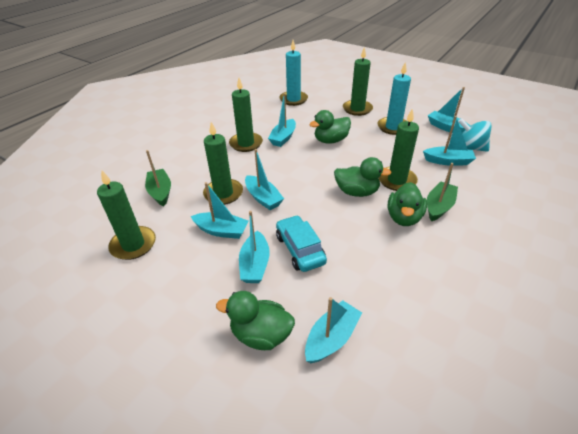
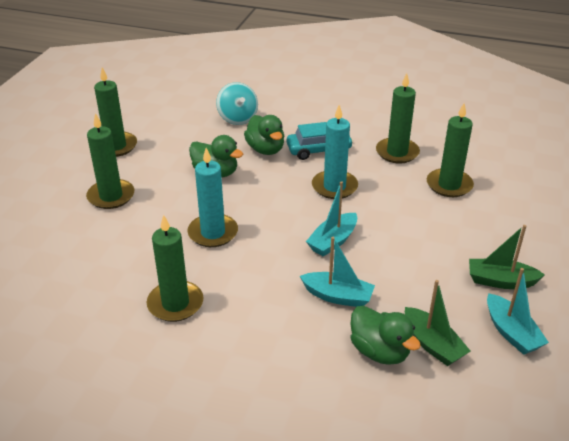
green duck: [216,291,295,350] [309,110,351,144] [334,157,392,197] [388,182,427,226] = 4 -> [189,135,243,177] [244,115,284,155] [350,306,421,365] = 3
turquoise boat: [191,182,249,239] [239,211,270,283] [245,149,284,210] [268,93,296,147] [305,297,362,363] [423,116,476,166] [428,87,470,133] = 7 -> [300,237,375,307] [306,181,357,257] [487,268,549,355] = 3

